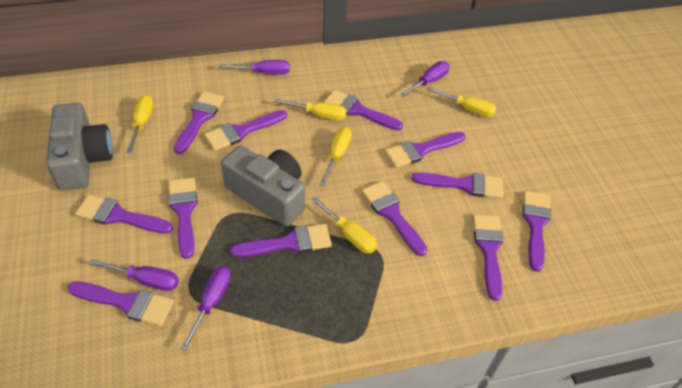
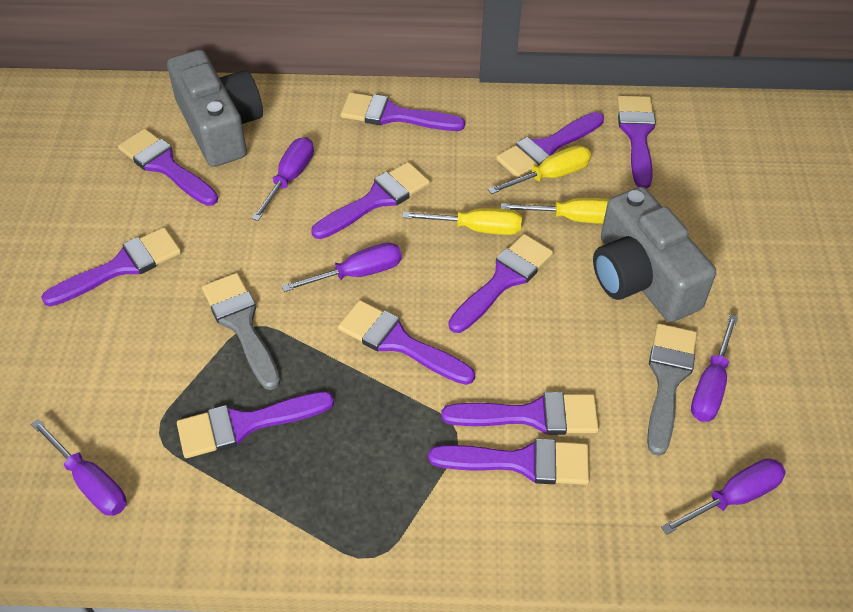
grey brush: none = 0 -> [202,273,280,390] [647,323,697,456] = 2
purple brush: [68,281,174,326] [75,194,173,234] [169,178,198,259] [174,91,224,154] [204,110,287,151] [230,224,332,257] [324,90,403,130] [362,181,427,256] [385,132,466,168] [412,172,503,199] [473,214,504,301] [523,191,551,272] = 12 -> [41,227,181,307] [118,129,218,206] [177,392,334,458] [311,162,430,239] [338,300,475,385] [341,92,465,131] [428,439,589,485] [441,392,599,435] [448,234,553,333] [496,112,604,178] [617,96,656,189] = 11
purple screwdriver: [89,259,179,291] [180,266,231,351] [219,60,290,75] [400,61,450,97] = 4 -> [31,419,126,516] [252,137,314,221] [282,243,402,292] [661,458,786,535] [691,314,738,422] = 5
yellow screwdriver: [126,95,153,153] [274,99,347,120] [312,197,377,253] [319,127,352,186] [427,87,496,117] = 5 -> [402,208,522,235] [488,145,591,194] [501,198,610,224] = 3

